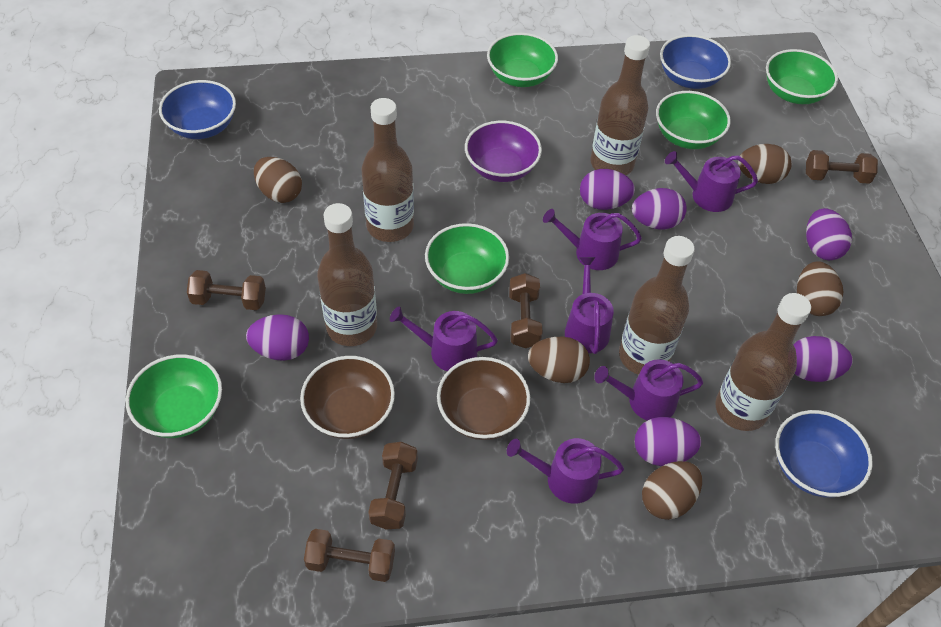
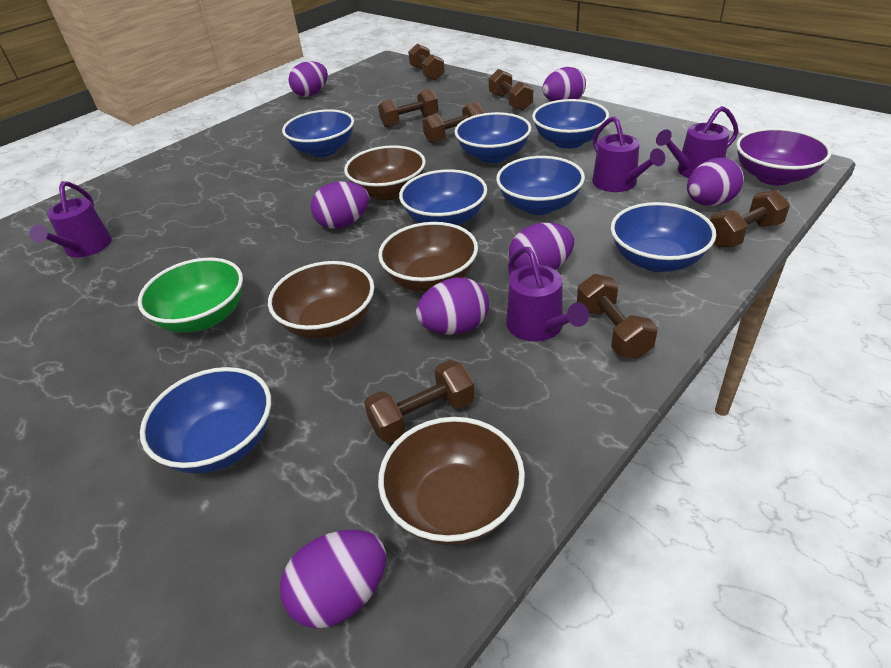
blue bowl: [159,80,236,139] [660,34,731,89] [775,410,873,498] = 3 -> [140,367,271,474] [282,109,354,157] [399,169,487,226] [454,112,531,163] [496,156,585,215] [532,99,609,149] [611,202,716,272] = 7
brown bottle: [317,203,377,346] [362,98,414,242] [590,35,650,175] [619,236,695,375] [715,293,811,431] = 5 -> none = 0
brown bowl: [300,356,395,439] [437,357,530,440] = 2 -> [268,261,374,339] [344,145,426,200] [378,222,478,292] [378,417,525,545] = 4
brown dumbbell: [187,270,266,310] [304,529,395,582] [368,442,418,529] [509,273,543,348] [806,150,878,184] = 5 -> [364,360,475,443] [378,89,438,127] [408,44,445,81] [422,102,485,143] [489,69,533,111] [577,274,658,359] [710,190,790,247] = 7
brown egg: [254,157,302,203] [528,337,590,383] [642,461,702,520] [738,144,792,184] [797,262,843,316] = 5 -> none = 0
green bowl: [126,354,222,438] [425,223,509,294] [487,33,558,87] [656,91,731,149] [766,49,838,104] = 5 -> [138,258,243,333] = 1
purple egg: [246,314,309,361] [580,169,635,210] [632,188,687,229] [635,417,701,466] [793,336,853,382] [806,208,852,260] = 6 -> [280,530,386,629] [288,61,328,97] [311,181,370,229] [416,277,489,335] [509,223,574,270] [543,67,586,101] [687,158,744,206] = 7
purple watering can: [390,307,498,371] [507,438,624,504] [543,209,642,270] [565,257,614,354] [594,359,703,421] [665,151,758,212] = 6 -> [30,181,112,258] [506,247,589,342] [592,116,665,192] [656,106,739,178] = 4

